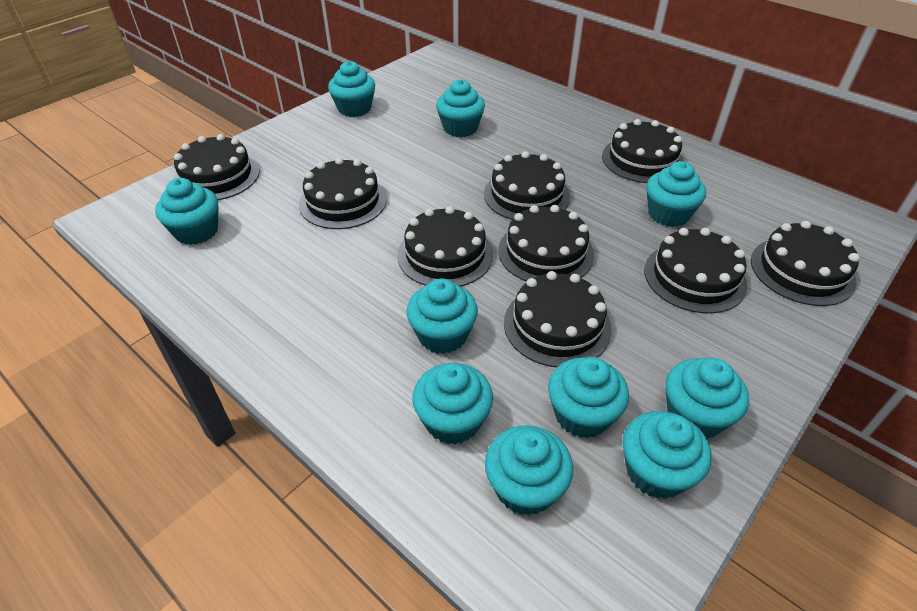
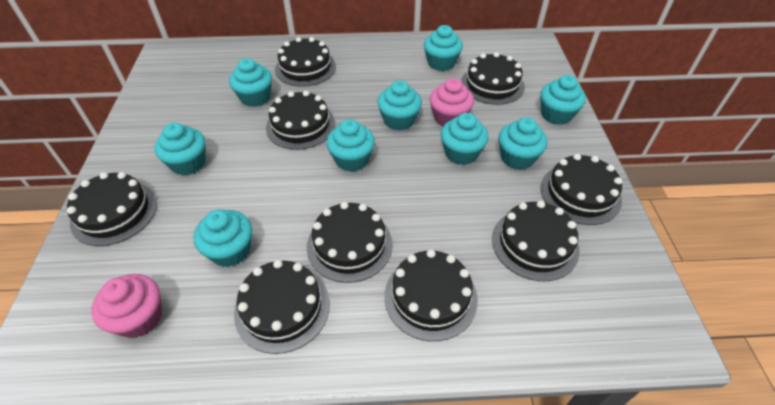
pink cupcake: none = 0 -> [91,274,162,338] [430,78,474,127] = 2
turquoise cupcake: [155,178,219,245] [328,61,375,117] [406,278,478,354] [412,363,493,445] [436,79,485,137] [485,425,573,516] [548,357,629,438] [623,411,711,499] [646,161,706,227] [666,358,749,439] = 10 -> [154,123,205,175] [193,210,252,267] [229,58,272,107] [327,119,375,172] [377,80,422,130] [424,25,463,71] [441,113,489,165] [498,117,547,170] [540,75,586,125] = 9

